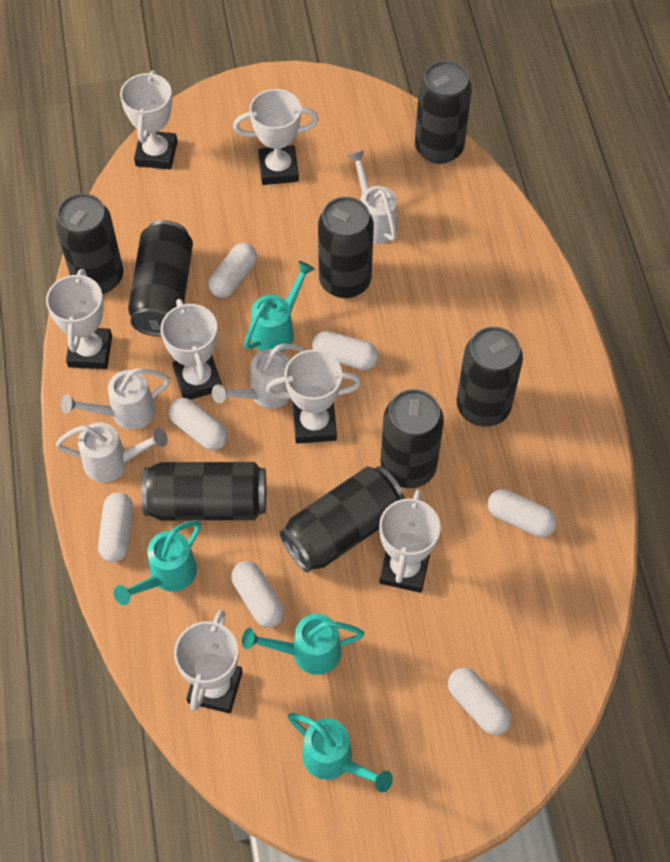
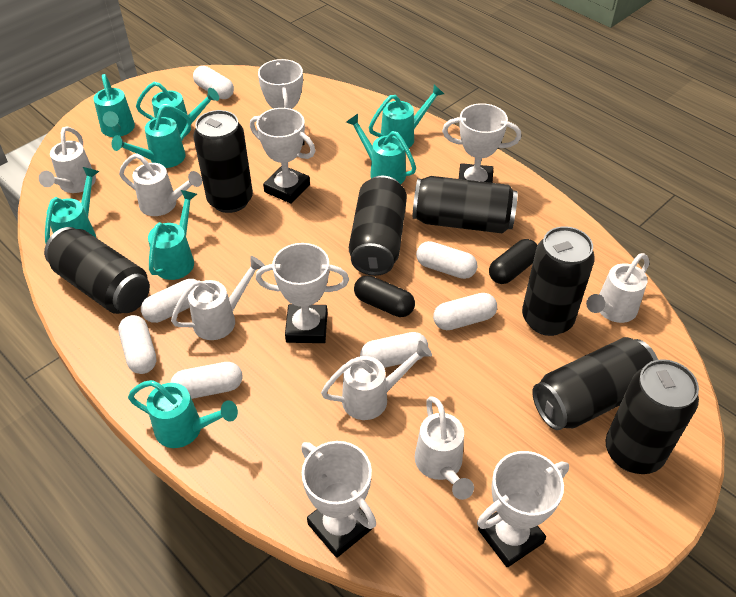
black can: [55,193,123,294] [128,220,193,336] [142,462,266,520] [280,466,405,573] [318,197,374,298] [381,389,444,488] [415,61,472,164] [457,327,523,427] = 8 -> [44,227,150,314] [193,110,253,213] [349,175,407,276] [413,176,518,234] [522,226,595,336] [532,337,658,430] [605,359,699,474] = 7
black capsule: none = 0 -> [354,275,415,317] [489,239,537,284] = 2
turquoise watering can: [114,520,201,605] [242,614,364,675] [244,261,315,352] [288,713,393,792] = 4 -> [45,167,99,244] [93,74,135,137] [111,105,191,168] [128,380,238,448] [136,82,219,136] [148,190,197,280] [346,114,416,184] [369,85,444,148] = 8
white trophy: [46,269,112,369] [120,70,177,169] [160,299,222,400] [174,610,243,713] [233,89,319,185] [266,350,361,444] [379,489,441,593] = 7 -> [250,108,315,204] [256,243,349,343] [258,59,305,146] [301,441,376,558] [442,103,521,183] [477,451,569,567] = 6
white watering can: [56,422,168,482] [61,368,170,430] [212,344,306,409] [347,150,398,244] = 4 -> [39,127,96,193] [119,153,202,216] [171,256,265,340] [321,341,432,420] [415,396,474,500] [586,253,649,323] = 6

